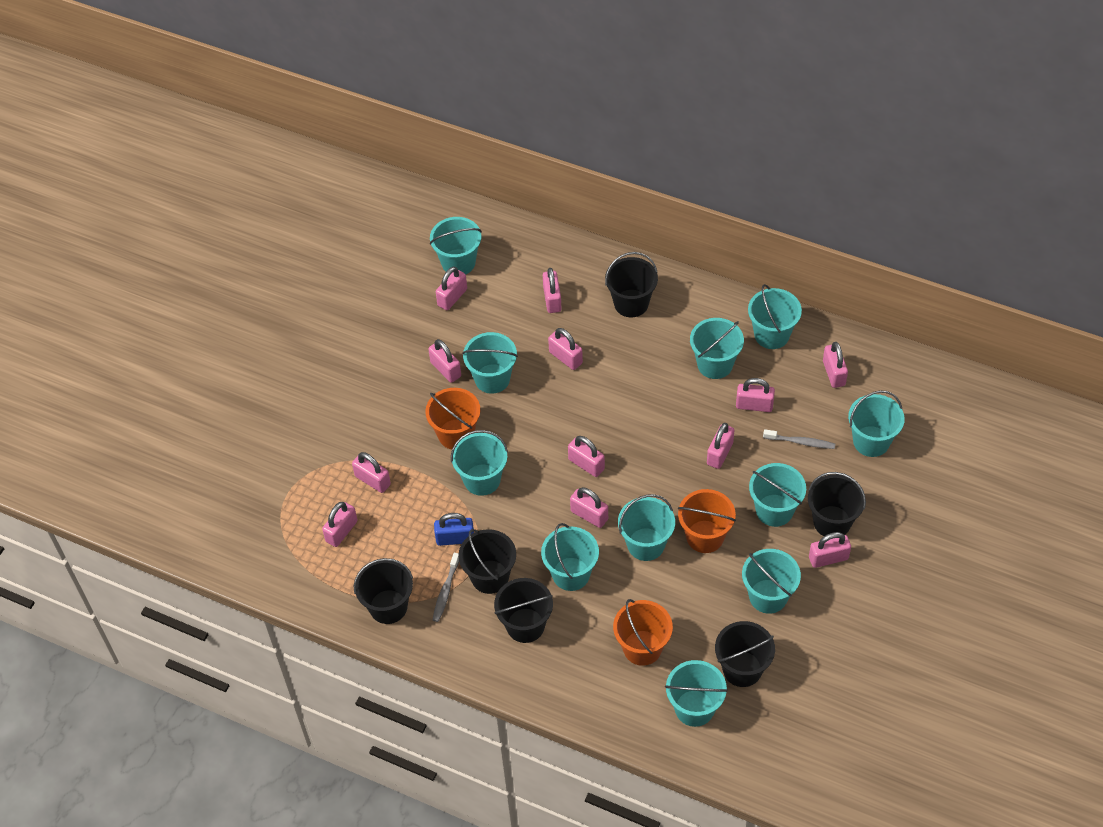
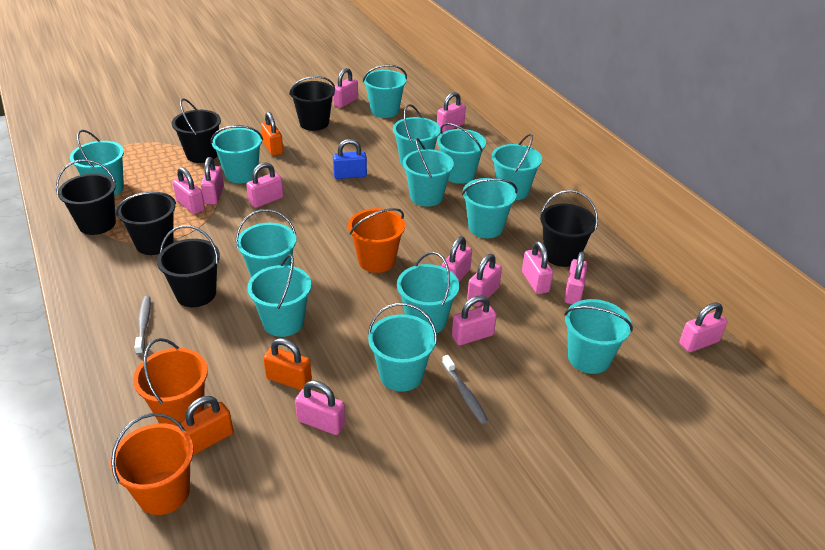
orange padlock: none = 0 -> [180,396,234,455] [261,112,283,156] [263,338,312,390] = 3
turquoise bucket: [430,217,482,274] [451,430,508,496] [462,332,518,394] [541,523,599,591] [618,494,675,561] [665,660,728,727] [690,318,744,379] [742,549,801,614] [748,284,802,349] [749,463,806,527] [848,390,905,457] = 11 -> [70,130,124,196] [211,125,263,183] [236,209,296,278] [247,254,311,337] [363,65,407,118] [368,303,437,392] [393,104,440,166] [397,252,459,333] [403,138,454,207] [437,123,486,184] [462,178,517,238] [492,134,542,200] [564,299,633,374] = 13

